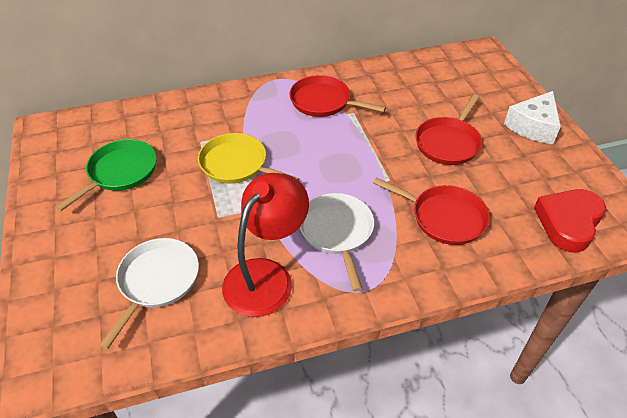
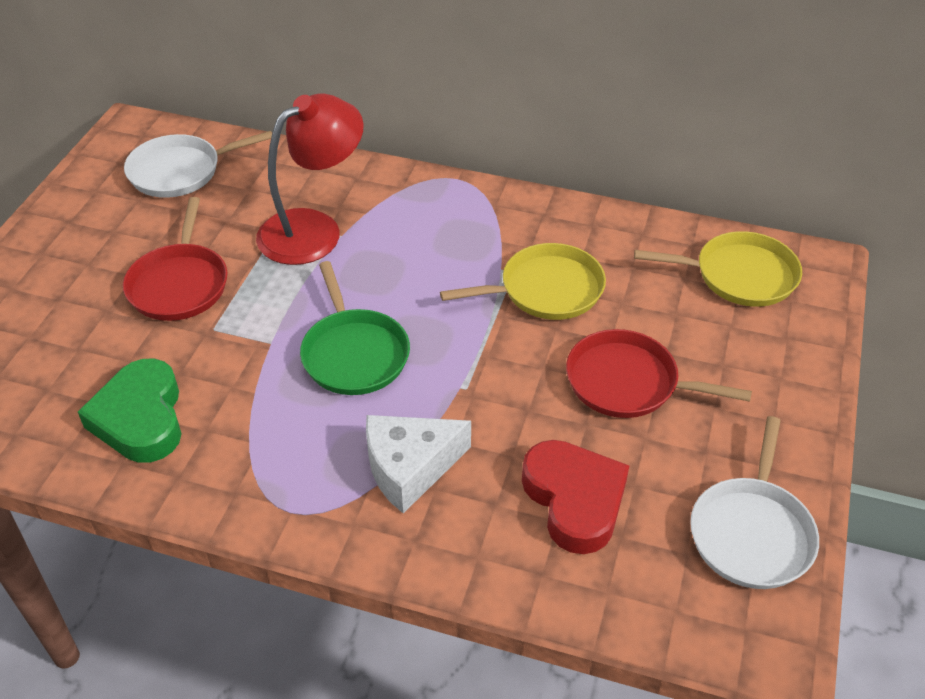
green heart: none = 0 -> [78,359,181,463] = 1
red pan: [290,75,386,117] [373,177,490,245] [415,94,482,165] = 3 -> [123,197,228,321] [566,329,752,418] = 2
yellow pan: [198,133,300,184] = 1 -> [440,243,606,320] [634,231,802,307] = 2

